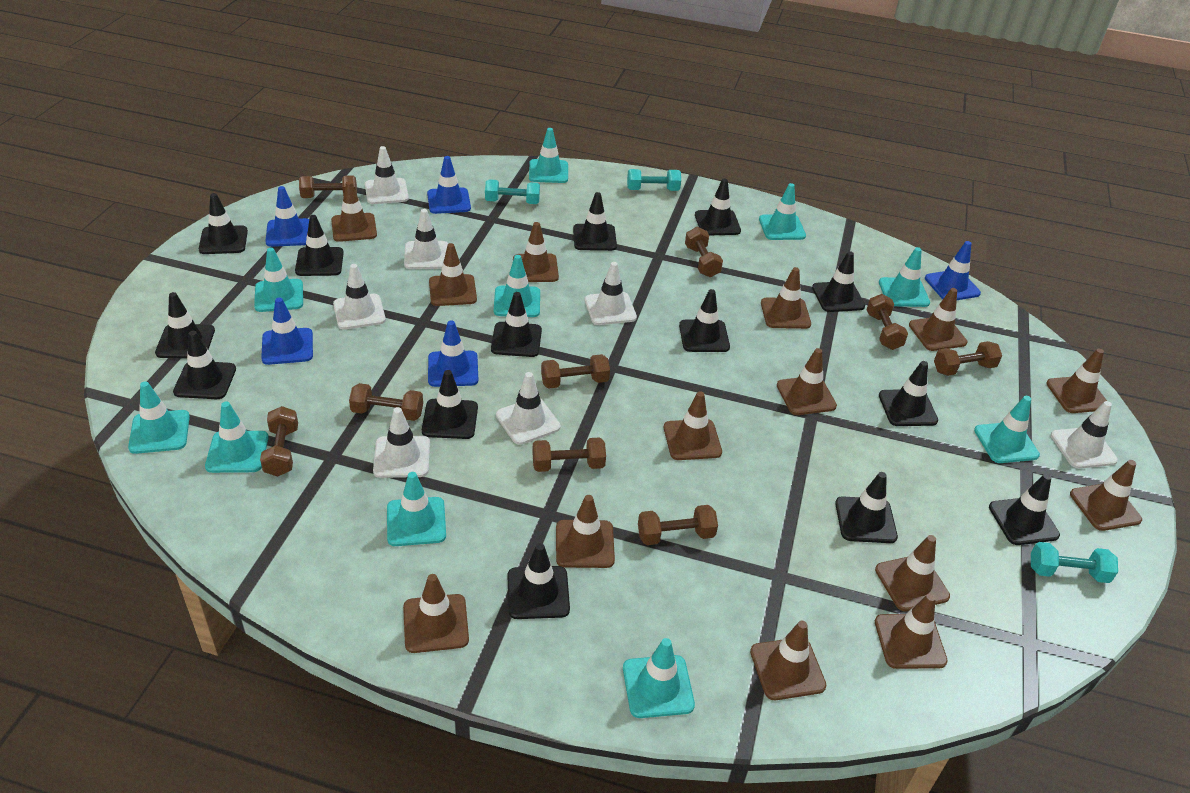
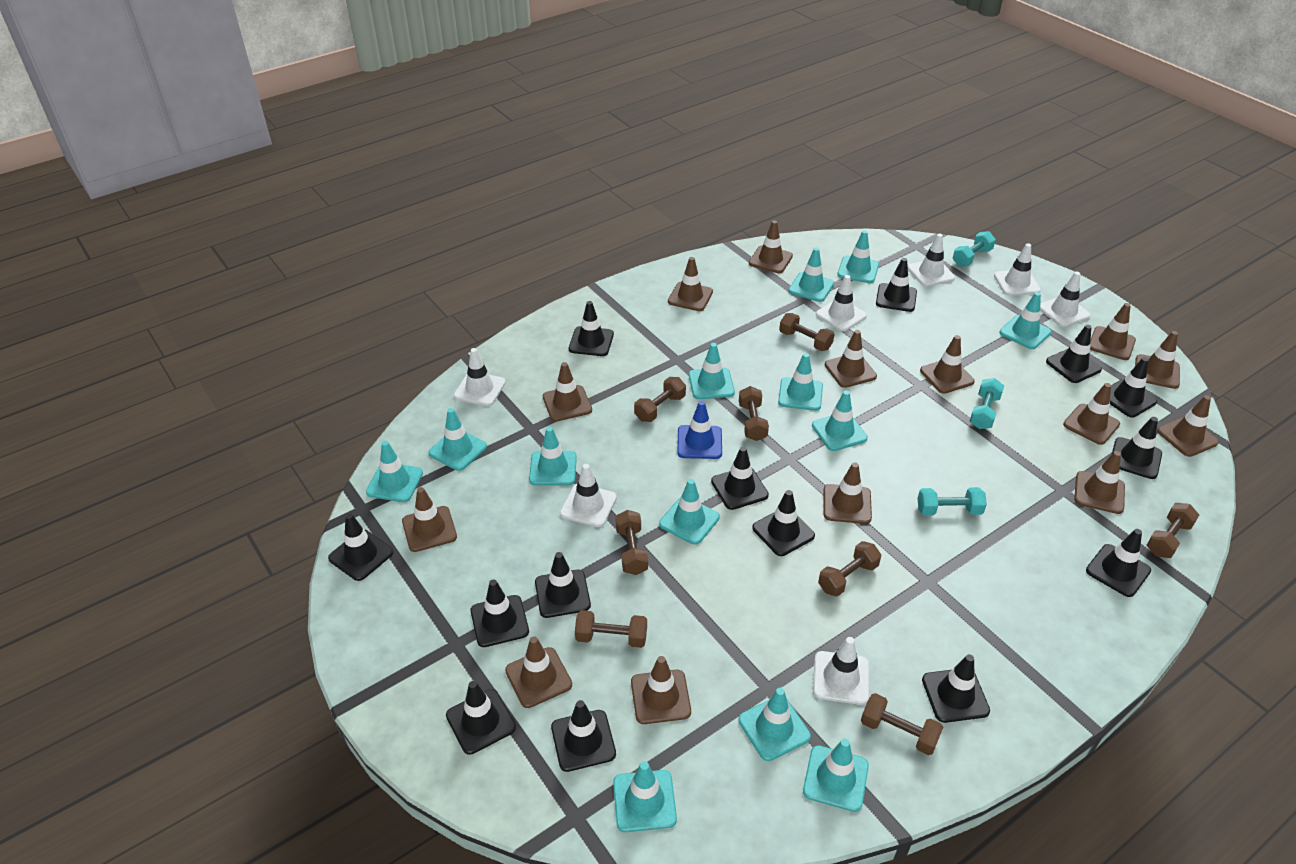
blue traffic cone: [261,298,313,365] [265,186,309,247] [427,156,471,214] [428,320,478,387] [925,241,981,300] = 5 -> [677,401,722,459] = 1
brown dumbbell: [260,406,298,477] [299,176,357,198] [349,383,423,421] [532,438,606,472] [541,354,610,389] [638,505,718,545] [685,227,723,277] [866,294,908,350] [934,341,1002,376] = 9 -> [575,610,647,648] [615,510,648,575] [634,377,686,422] [739,386,769,441] [779,313,834,351] [818,541,881,597] [861,693,943,755] [1147,503,1199,558] = 8
turquoise traffic cone: [128,381,190,454] [205,402,269,473] [254,248,303,312] [387,472,446,546] [494,255,540,317] [529,128,568,183] [623,638,695,718] [759,183,806,240] [879,247,930,307] [974,396,1040,463] = 10 -> [366,441,423,502] [428,408,487,471] [529,427,577,485] [613,762,677,832] [659,479,720,545] [689,343,735,399] [738,688,811,761] [778,353,823,411] [788,247,834,302] [803,739,869,812] [812,390,868,451] [837,230,879,283] [999,292,1051,349] = 13

